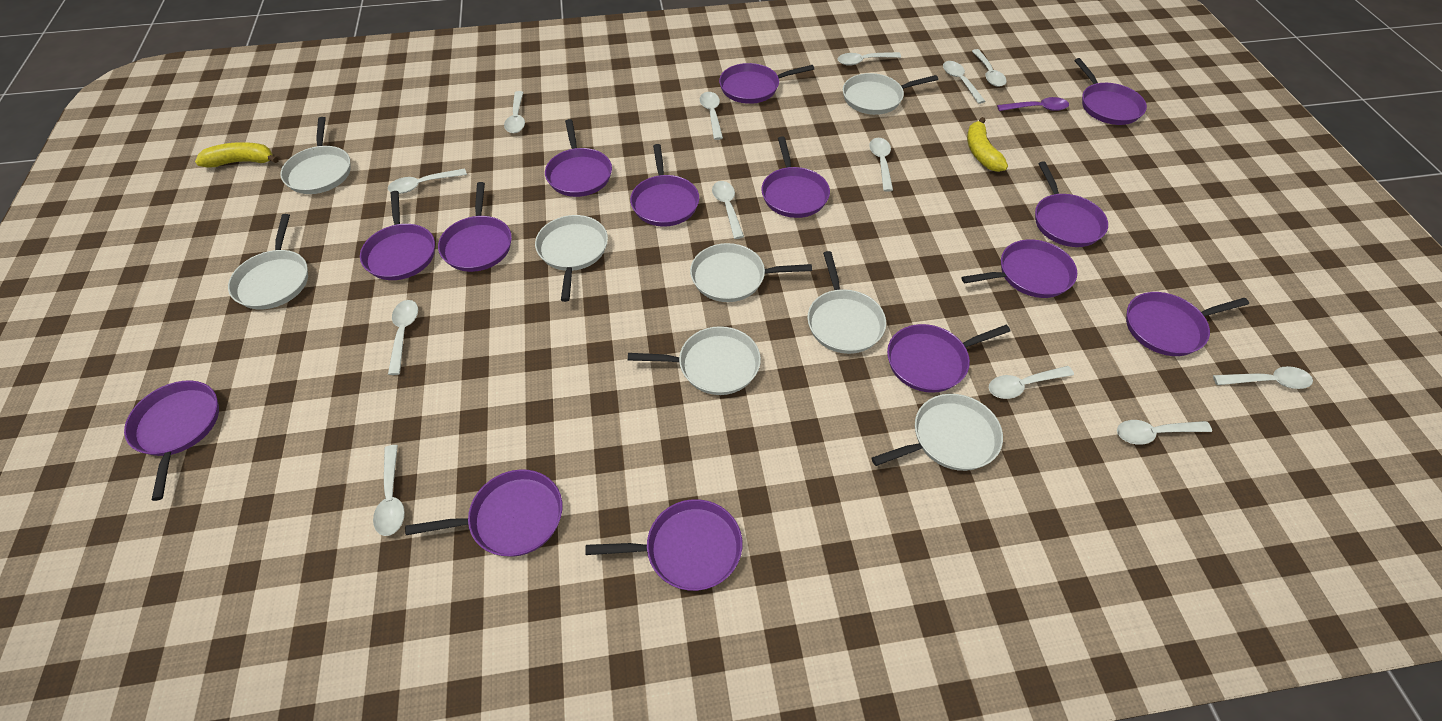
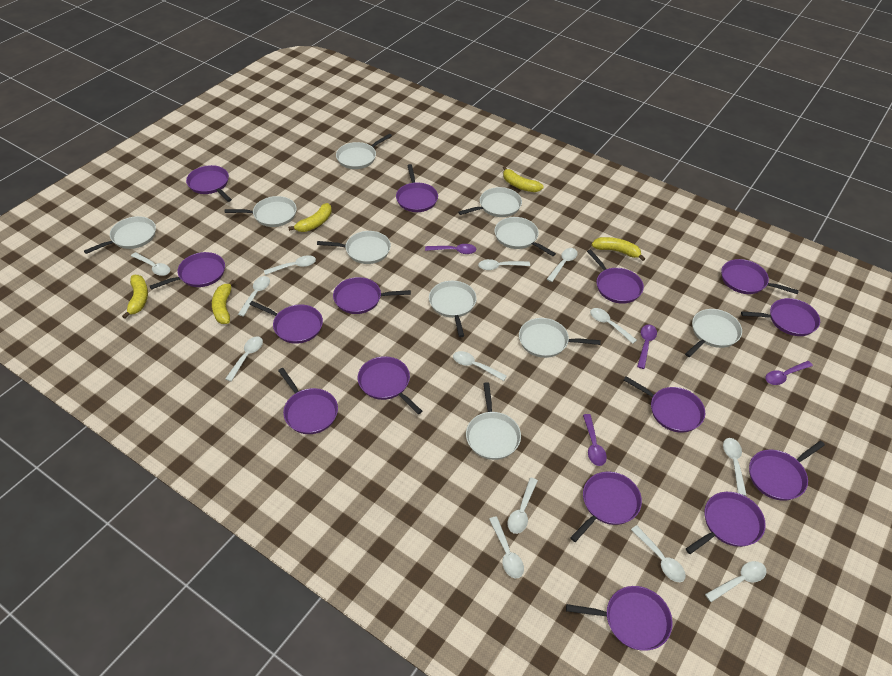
purple pan: [124,380,219,501] [360,191,435,280] [405,469,562,557] [438,182,512,272] [545,119,612,197] [585,499,743,591] [630,144,699,227] [719,63,814,104] [761,136,830,218] [887,324,1011,393] [961,239,1077,298] [1035,161,1108,247] [1074,58,1147,125] [1126,292,1249,356] = 14 -> [150,252,225,290] [186,165,232,202] [249,301,323,344] [278,368,338,434] [333,277,411,314] [358,356,422,414] [396,164,438,212] [566,586,673,651] [570,472,642,542] [587,249,644,304] [624,376,705,433] [686,492,766,554] [721,259,799,294] [741,298,820,336] [749,441,825,501] = 15
purple spoon: [997,97,1069,111] = 1 -> [425,244,477,254] [583,414,607,466] [637,324,657,369] [765,361,813,385] = 4
white pan: [228,214,308,310] [280,117,351,194] [535,215,608,302] [628,326,761,395] [690,243,812,302] [807,251,886,354] [843,73,938,115] [871,394,1003,471] = 8 -> [84,216,156,254] [225,196,297,227] [317,231,391,264] [336,134,392,169] [429,281,477,337] [458,187,522,217] [466,382,521,460] [494,217,556,256] [519,318,601,358] [685,309,742,357] = 10
yellow banana: [195,142,278,168] [967,117,1008,172] = 2 -> [122,275,148,319] [212,280,235,324] [288,203,332,232] [503,166,543,192] [592,237,645,261] = 5

